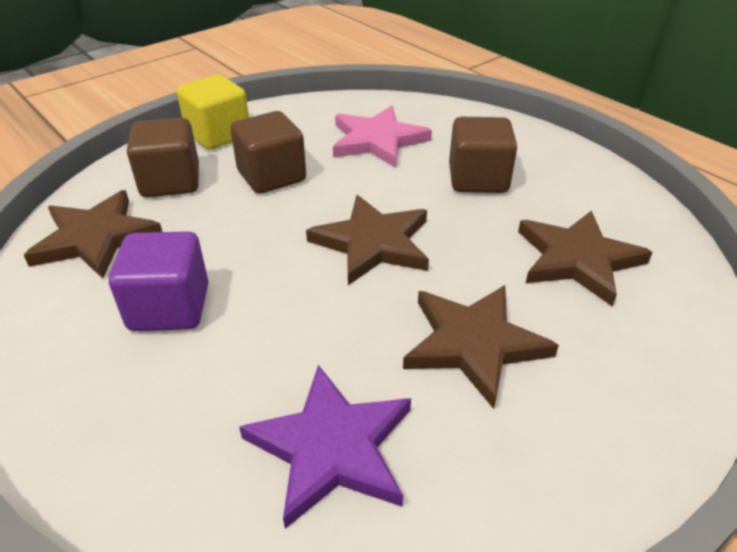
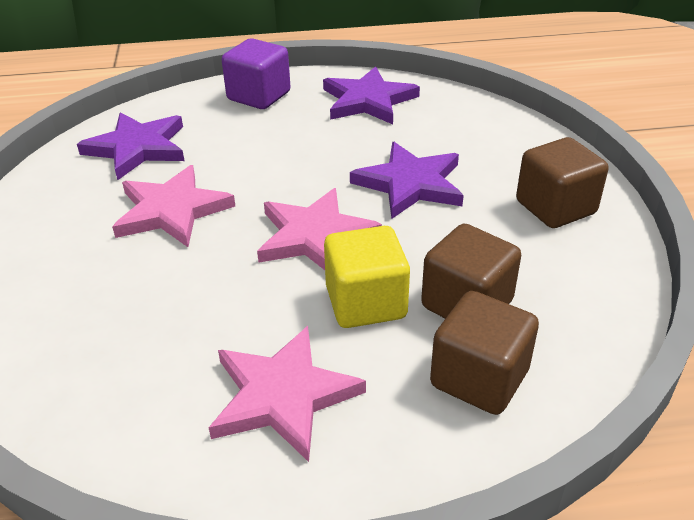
brown star: [24,190,162,279] [306,195,429,285] [403,285,559,409] [518,210,653,307] = 4 -> none = 0
pink star: [333,106,432,168] = 1 -> [112,165,235,247] [209,326,366,462] [257,188,382,270] = 3
purple star: [239,365,411,529] = 1 -> [77,112,184,180] [323,66,420,124] [350,142,464,219] = 3

